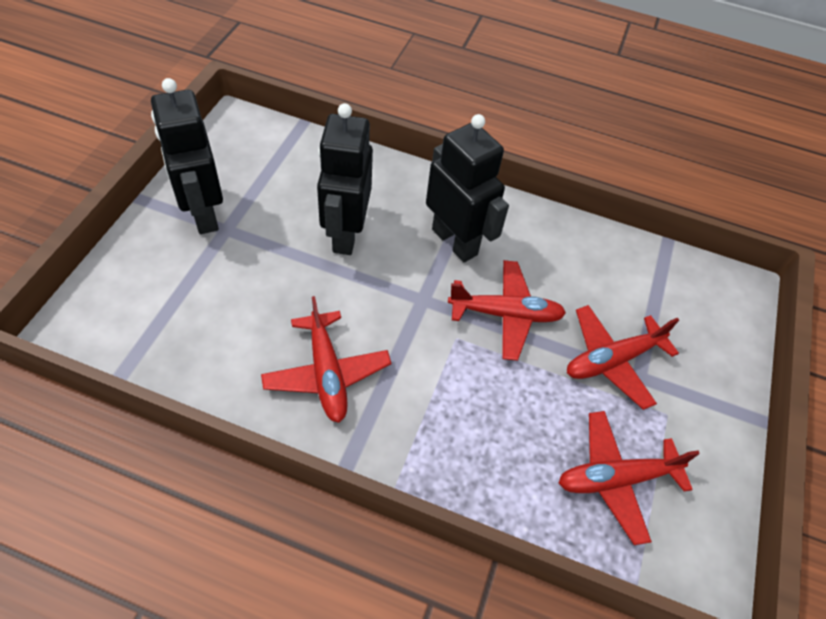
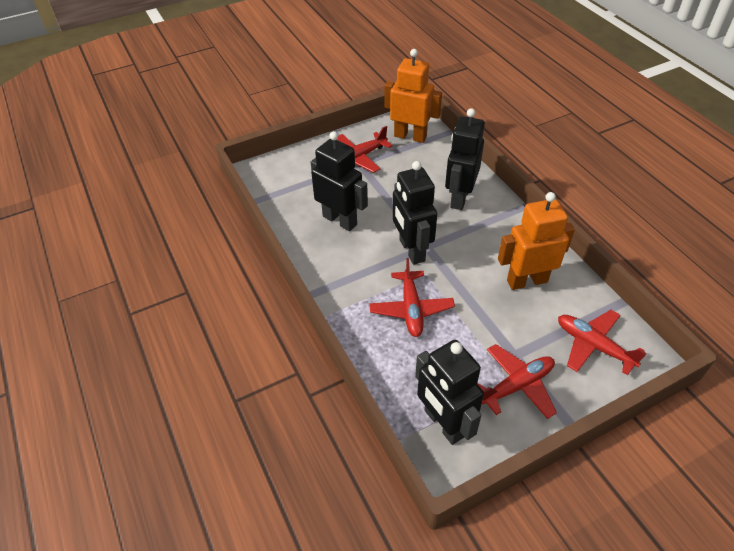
black robot: [151,78,223,234] [317,103,373,255] [426,114,509,262] = 3 -> [311,131,368,231] [392,161,437,265] [415,340,484,445] [445,108,485,210] = 4
orange robot: none = 0 -> [384,49,442,143] [498,192,575,290] = 2

